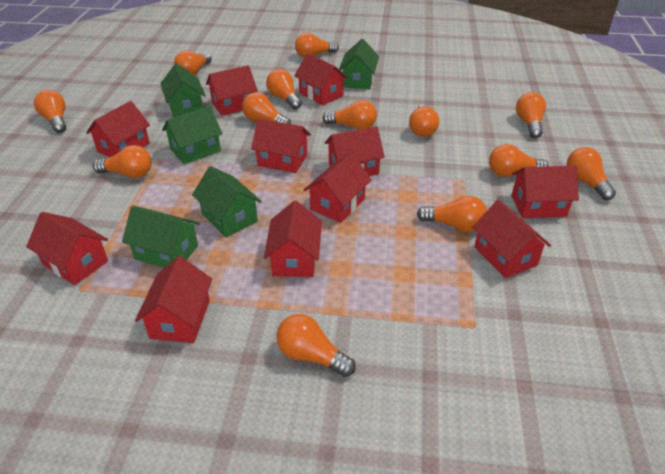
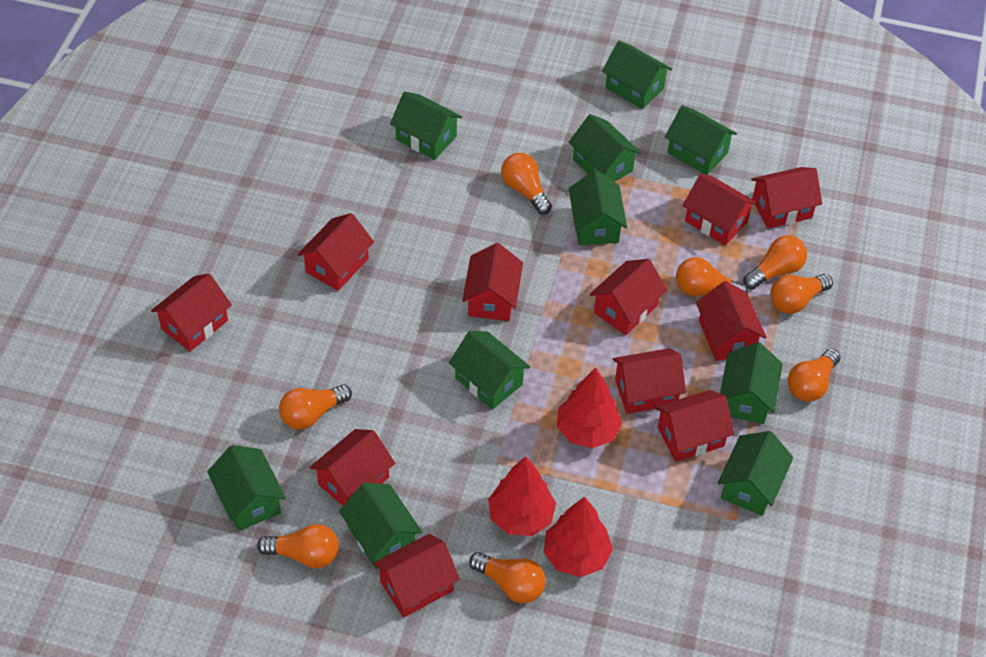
green house: [122,205,200,268] [160,63,206,117] [162,106,223,164] [192,166,262,237] [339,39,379,90] = 5 -> [207,445,286,531] [339,483,422,569] [390,91,462,160] [449,331,530,409] [568,114,641,182] [569,170,627,245] [602,41,672,109] [665,105,737,175] [718,431,793,516] [720,342,783,424] = 10
orange light bulb: [34,90,66,133] [93,145,152,178] [174,50,212,75] [242,92,291,124] [266,69,302,109] [276,314,356,377] [295,33,339,58] [322,100,377,129] [409,105,439,137] [417,196,487,232] [489,144,549,177] [516,92,546,138] [567,147,616,200] = 13 -> [257,524,339,568] [279,384,352,430] [469,552,546,603] [501,153,552,215] [676,257,748,296] [743,235,807,290] [770,274,833,314] [788,348,841,402] = 8
red tree: none = 0 -> [488,456,556,536] [544,497,613,577] [557,368,622,448] = 3

